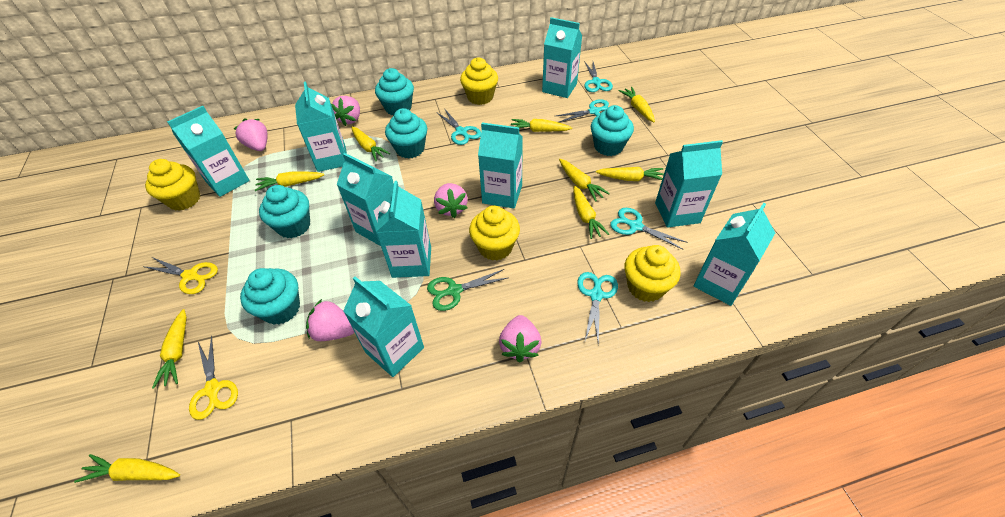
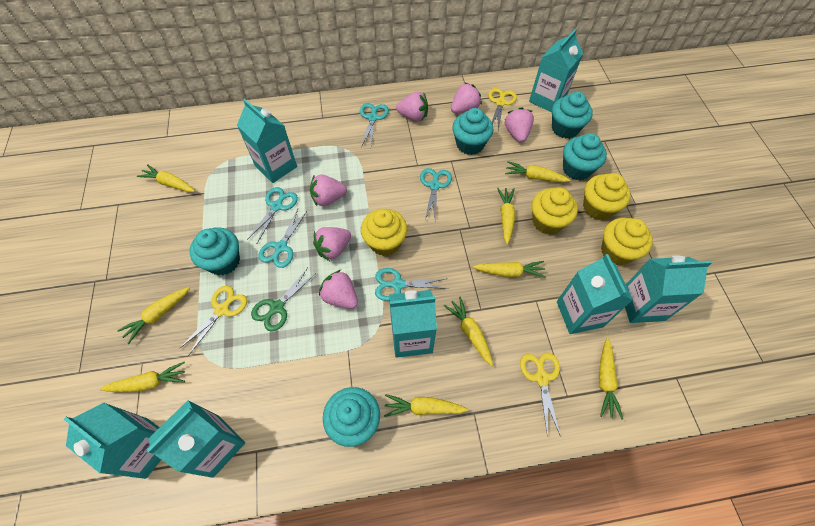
pink strawberry: [234,119,268,151] [306,299,355,341] [331,96,360,126] [434,183,468,218] [499,315,541,362] = 5 -> [310,175,347,206] [313,227,351,261] [319,270,358,309] [396,92,428,121] [451,83,482,113] [505,107,534,142] = 6
turquoise carton: [167,106,250,197] [295,81,347,172] [337,153,394,246] [343,277,424,377] [376,181,431,278] [478,123,523,208] [542,17,582,98] [655,140,723,228] [693,203,775,306] = 9 -> [63,403,161,479] [146,400,245,478] [237,99,297,183] [389,290,437,358] [529,29,583,113] [557,254,633,334] [625,255,712,323] = 7
yellow scissors: [145,257,218,294] [189,335,238,420] = 2 -> [179,286,247,355] [488,88,517,132] [520,353,560,437] = 3

